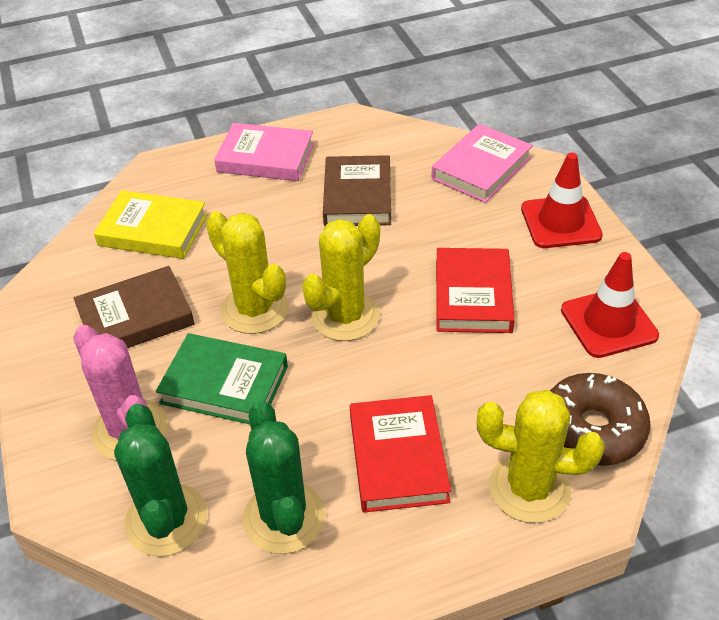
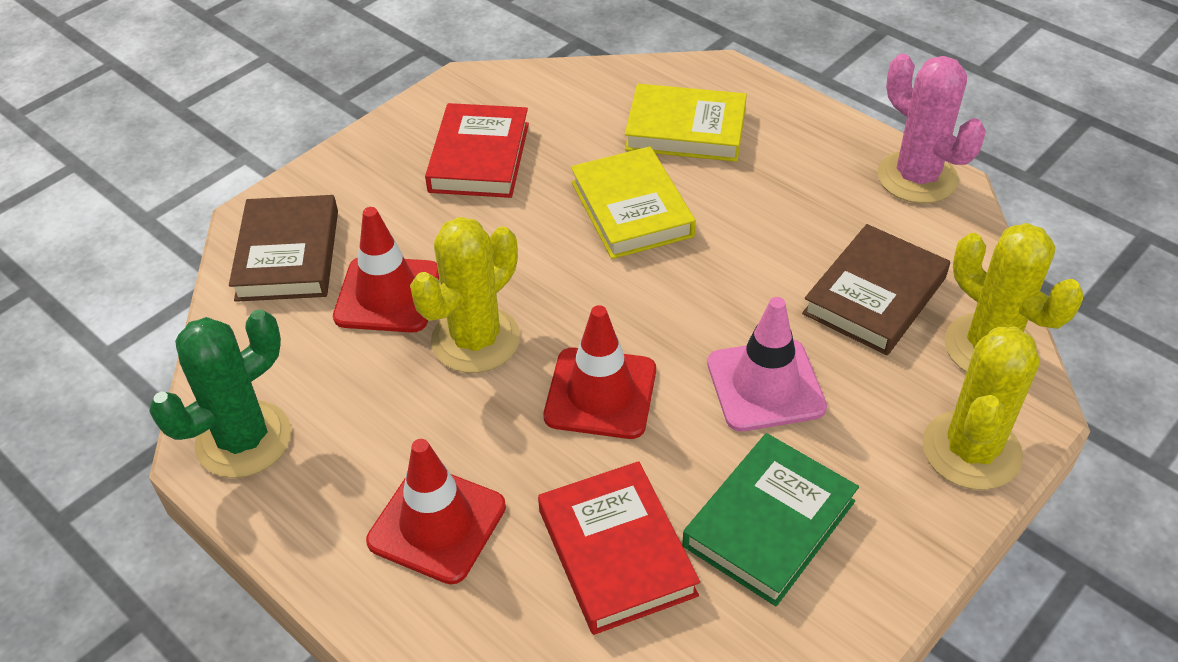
brown donut: [550,373,651,466] = 1 -> none = 0
green cactus: [114,403,207,557] [243,401,326,554] = 2 -> [149,310,291,478] = 1
pink book: [214,123,314,181] [431,124,533,203] = 2 -> none = 0
pink traffic cone: none = 0 -> [707,297,827,431] = 1
red traffic cone: [521,152,603,248] [561,252,659,358] = 2 -> [333,207,439,333] [366,439,506,584] [544,305,656,439] = 3
yellow book: [94,190,207,259] = 1 -> [571,146,696,259] [625,84,747,162] = 2

